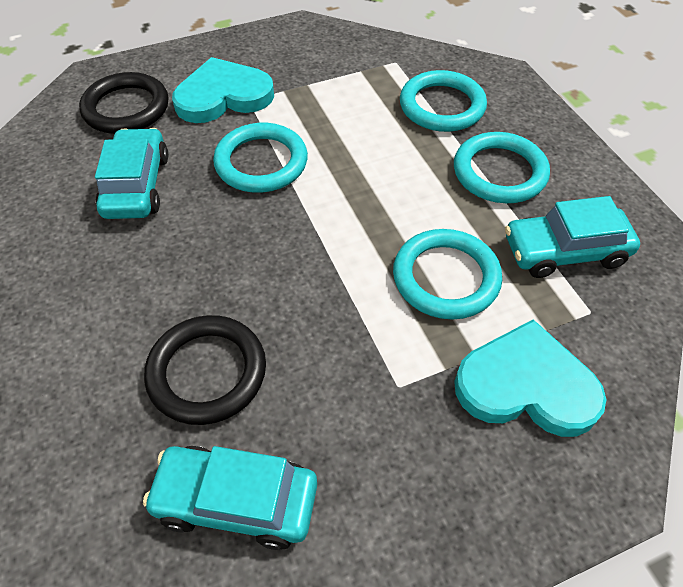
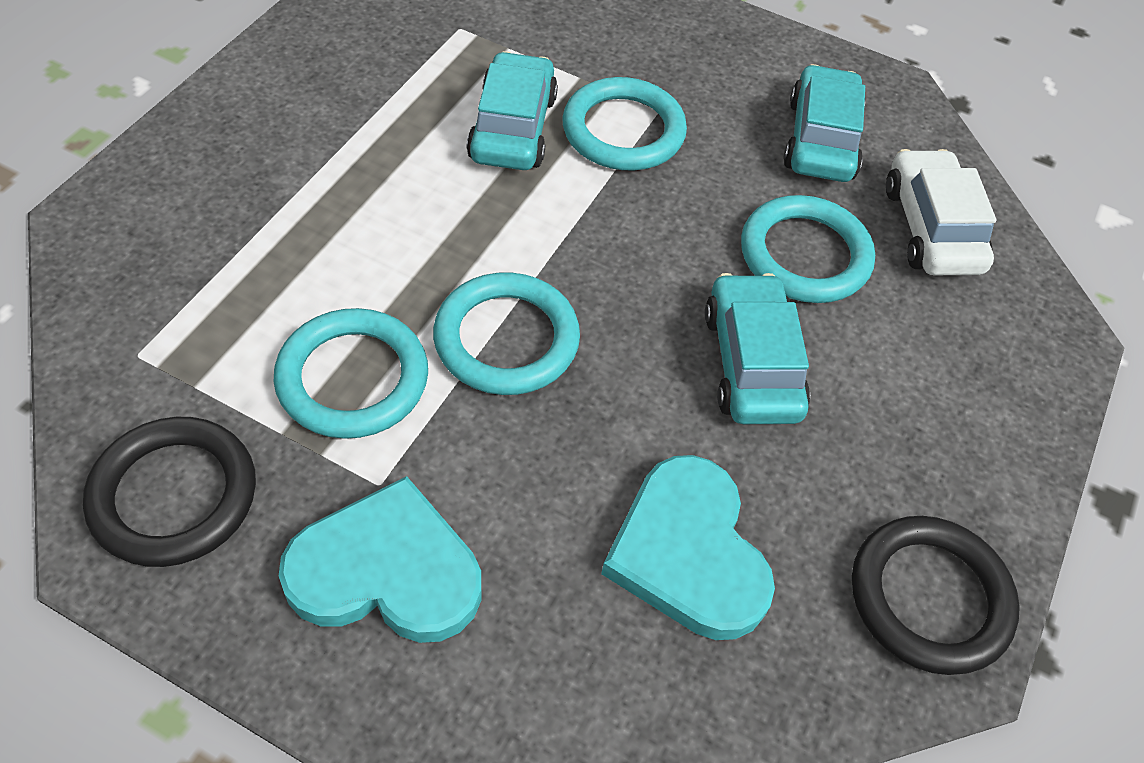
white car: none = 0 -> [886,149,996,275] = 1

